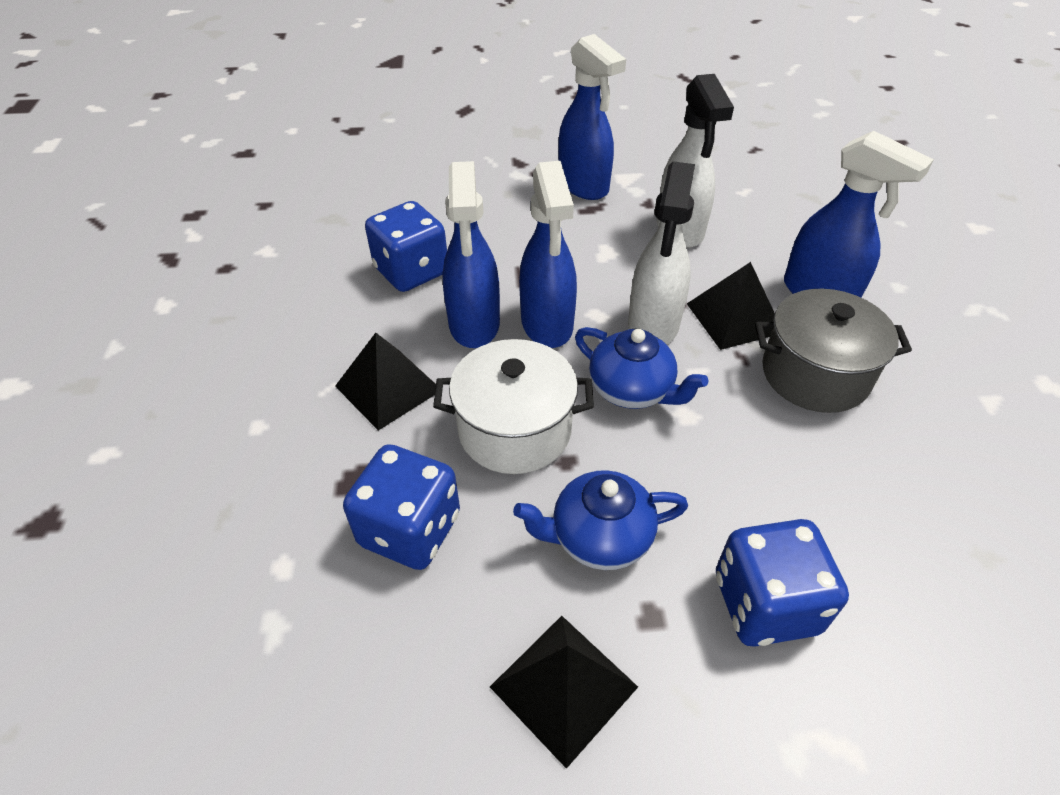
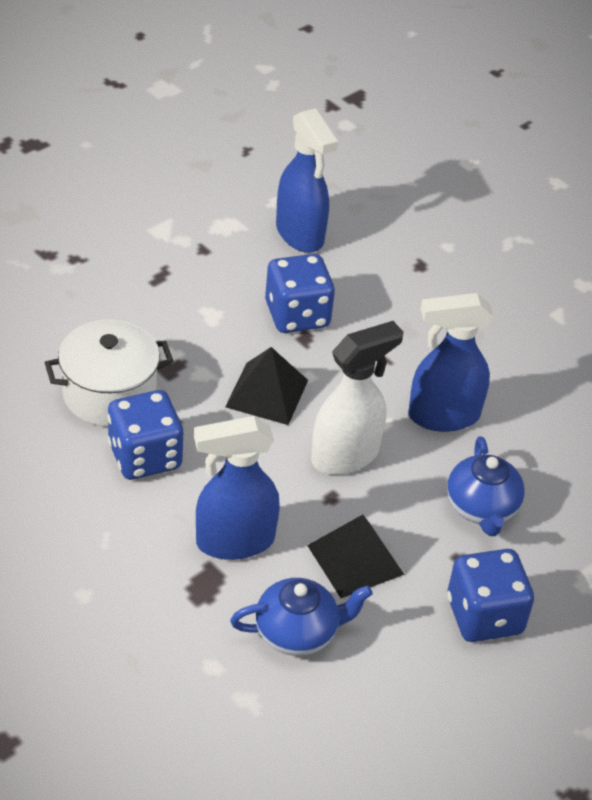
black pyramid: [335,333,436,431] [490,616,638,769] [687,262,775,350] = 3 -> [225,347,308,425] [307,515,404,598] = 2
blue spray bottle: [443,161,500,348] [519,161,577,348] [558,34,626,200] [784,131,934,298] = 4 -> [194,416,280,560] [276,108,338,253] [408,293,494,432] = 3
grey pot: [755,289,912,413] = 1 -> none = 0
white spray bottle: [628,161,695,345] [657,74,734,248] = 2 -> [311,321,404,475] = 1

